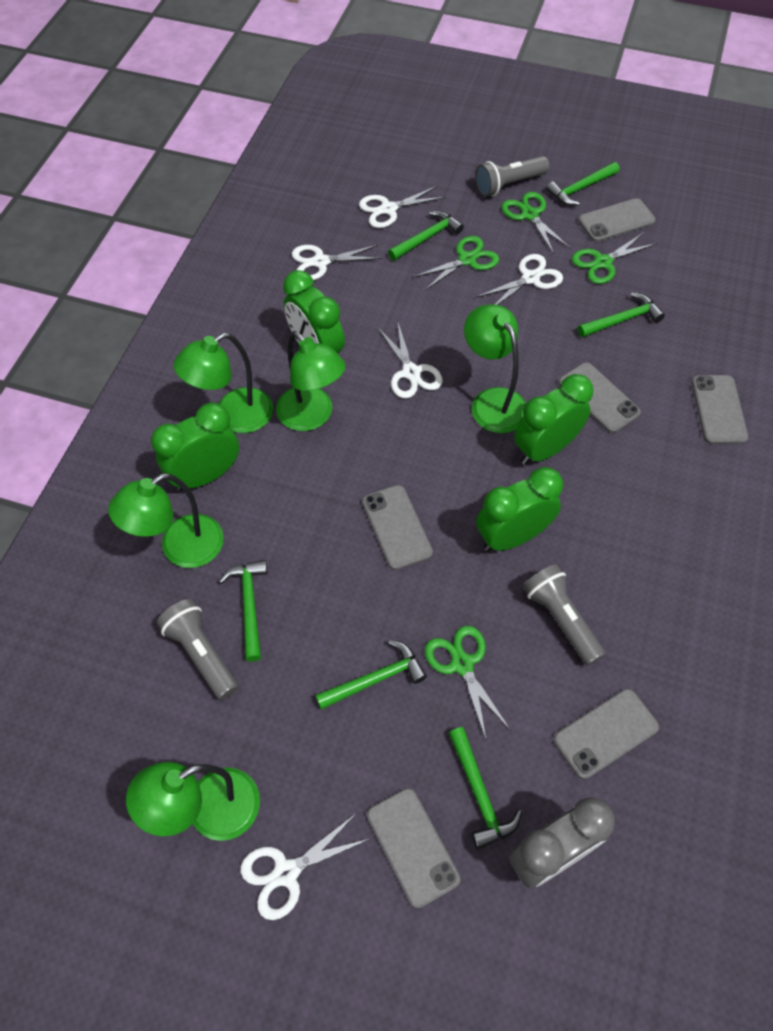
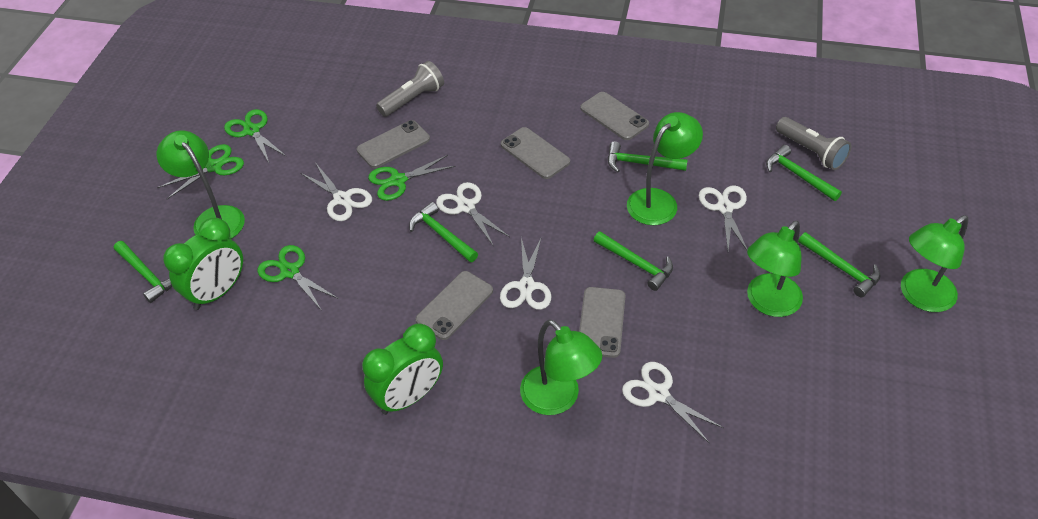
green clock: [151,402,239,491] [283,270,345,354] [476,467,563,551] [514,374,593,465] = 4 -> [163,218,243,310] [362,324,443,415] = 2
grey clock: [509,797,615,888] = 1 -> none = 0
grey flashlight: [157,599,238,700] [475,156,549,197] [523,564,605,666] = 3 -> [376,61,444,117] [776,117,852,170] = 2
grey phone: [362,485,433,570] [367,788,461,908] [553,689,659,779] [558,362,641,433] [578,198,656,242] [691,375,749,444] = 6 -> [357,120,430,168] [416,271,493,340] [501,127,570,179] [579,287,625,358] [580,92,649,140] = 5

